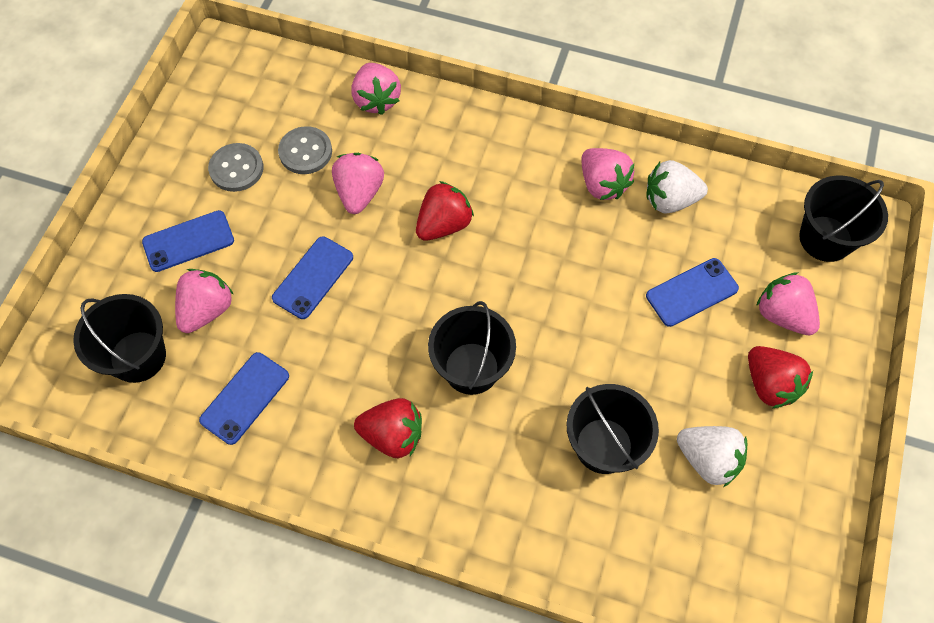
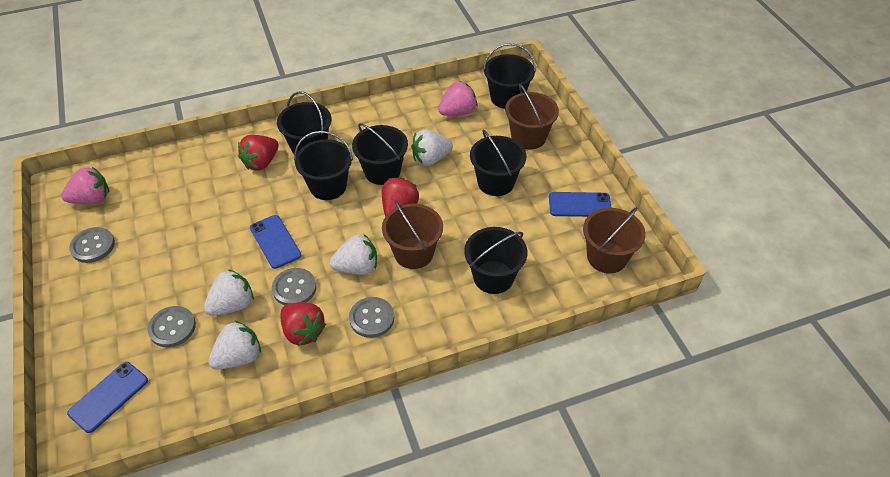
black bucket: [73,294,166,383] [428,301,516,395] [567,384,659,474] [799,175,888,262] = 4 -> [277,91,332,155] [294,131,353,200] [352,123,408,185] [464,227,527,294] [470,130,526,196] [483,43,536,109] = 6
blue phone: [142,210,234,272] [199,352,289,445] [272,236,353,319] [646,258,739,327] = 4 -> [67,362,148,433] [250,215,301,269] [549,192,612,217] = 3
brown bucket: none = 0 -> [382,200,443,269] [505,84,559,149] [583,207,646,273] = 3
grey button: [208,143,263,192] [278,126,332,174] = 2 -> [69,227,115,263] [148,306,196,347] [272,268,317,305] [349,297,394,338] = 4
pink strawberry: [175,269,234,333] [332,153,384,214] [351,63,401,115] [582,148,634,200] [756,272,820,335] = 5 -> [61,167,109,204] [438,81,477,116] = 2
white strawberry: [646,160,708,213] [677,426,747,487] = 2 -> [204,269,254,316] [208,321,261,369] [330,234,377,275] [411,129,453,166] = 4

